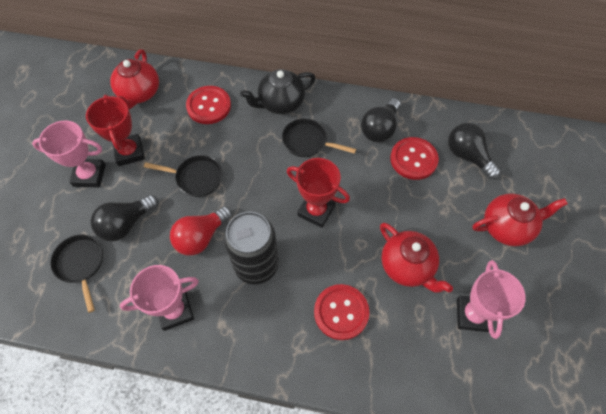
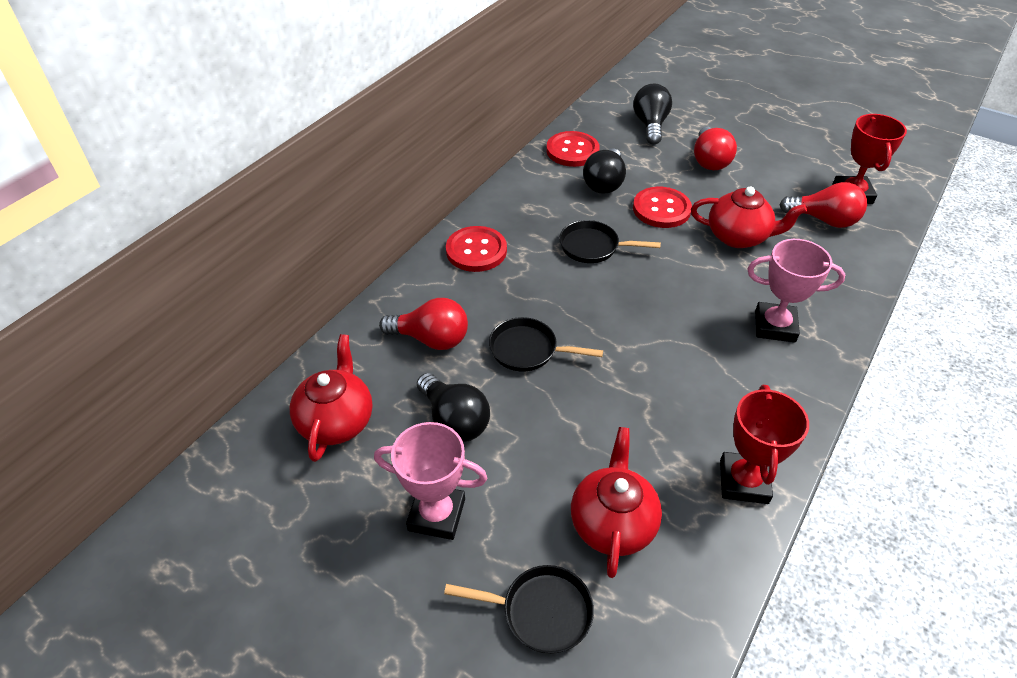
black can: [224,212,279,284] = 1 -> none = 0
black teapot: [240,69,316,114] = 1 -> none = 0
pink trophy: [32,120,106,187] [120,265,199,331] [457,260,526,339] = 3 -> [374,422,487,540] [747,239,845,343] = 2
red light bulb: [170,206,232,256] = 1 -> [379,298,468,350] [694,126,737,170] [779,182,867,228] = 3

